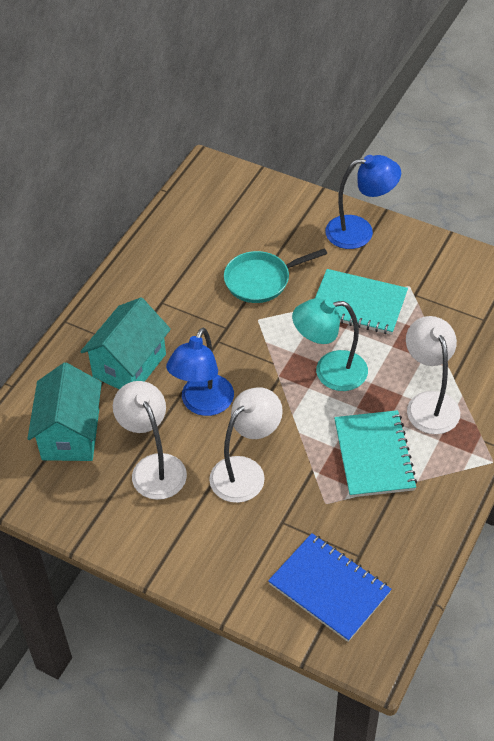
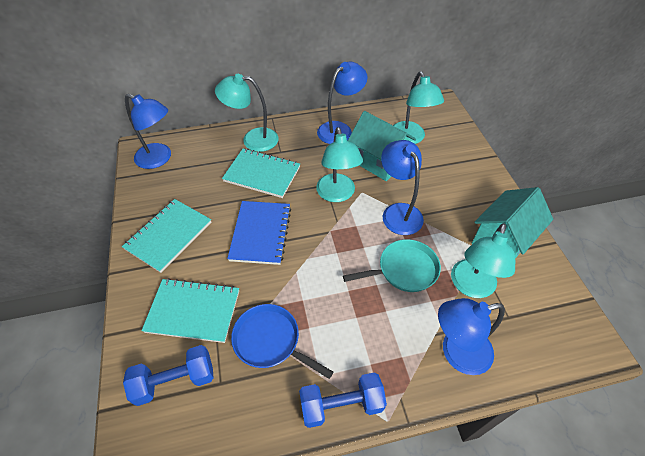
blue dumbbell: none = 0 -> [123,345,213,406] [299,372,387,428] = 2
blue lamp: [166,328,234,416] [325,155,401,249] = 2 -> [125,94,171,169] [317,62,368,144] [381,140,424,235] [438,298,505,375] = 4
blue pan: none = 0 -> [231,304,333,379] = 1
turquoise lamp: [292,298,368,391] = 1 -> [215,74,279,152] [316,127,363,202] [393,71,444,144] [451,223,515,298] = 4
turquoise notebook: [315,269,408,335] [334,410,417,498] = 2 -> [122,199,211,273] [142,278,239,343] [222,148,300,198] = 3
white lamp: [113,381,187,500] [209,387,283,503] [406,316,460,434] = 3 -> none = 0

